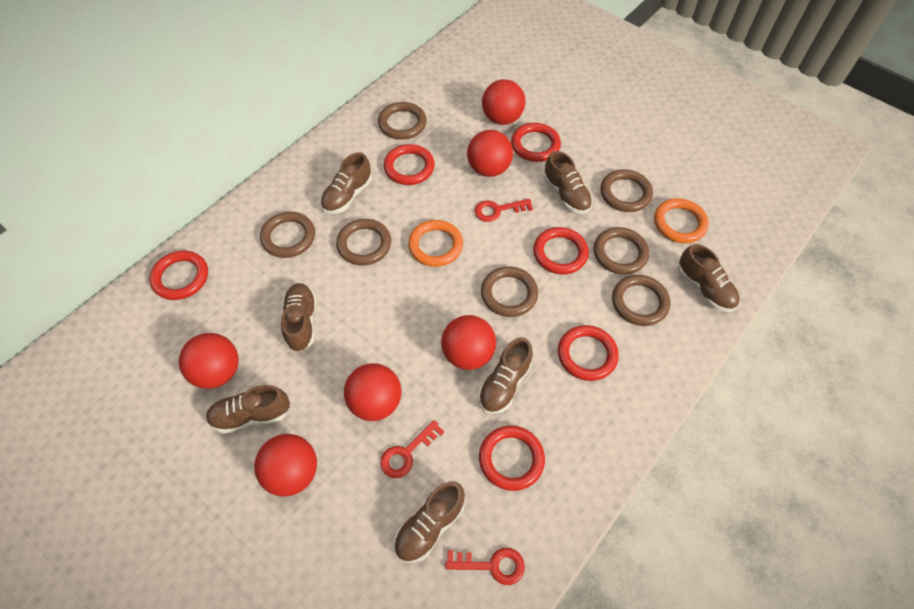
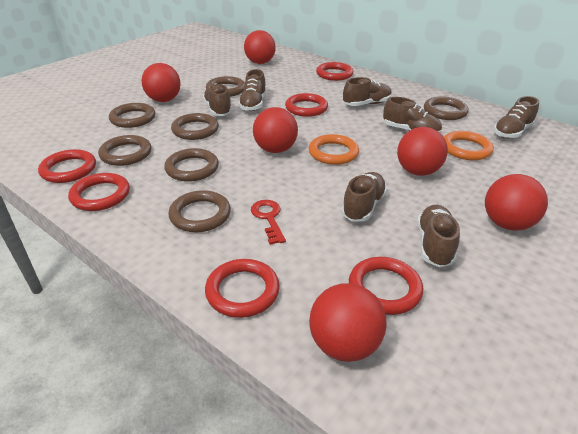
red key: [380,420,444,478] [445,548,525,585] [474,199,533,222] = 3 -> [251,200,286,245] = 1

